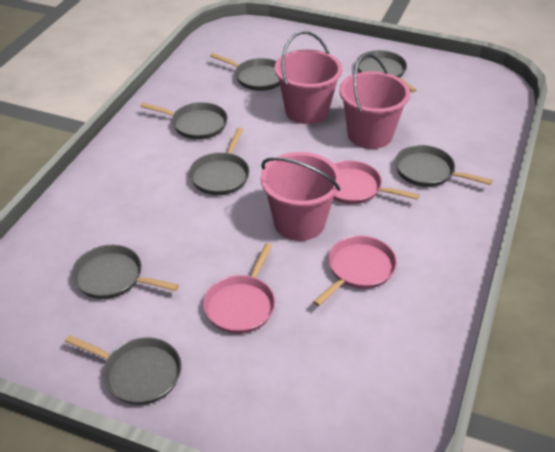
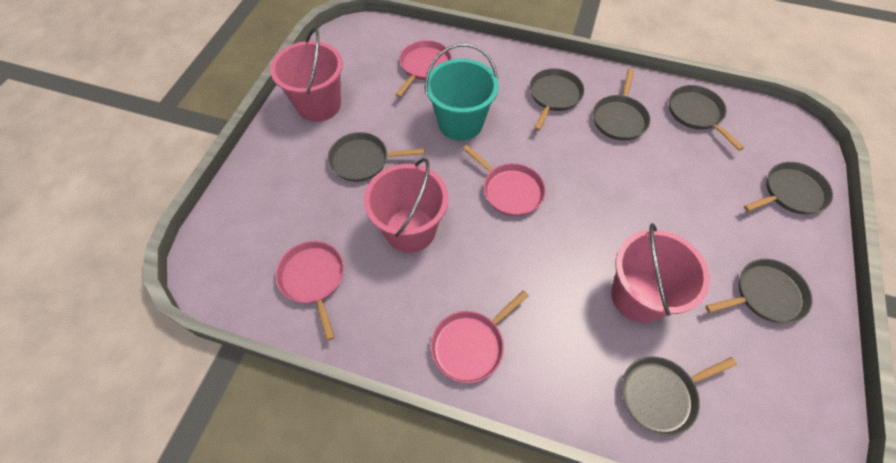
pink pan: [203,243,275,334] [313,236,397,306] [333,160,419,204] = 3 -> [276,241,344,341] [395,40,452,97] [431,290,529,383] [462,145,546,216] = 4
turquoise bucket: none = 0 -> [425,43,499,141] = 1

